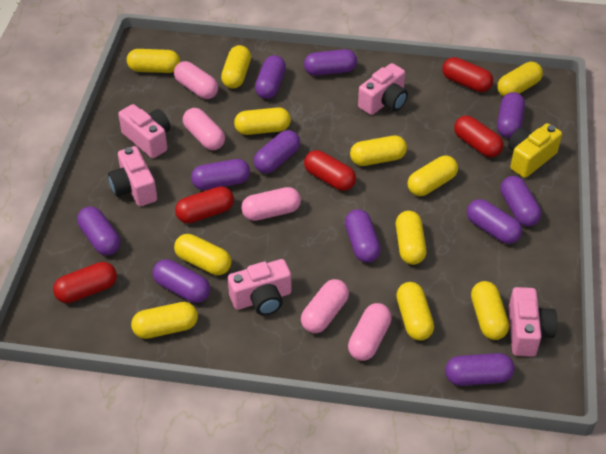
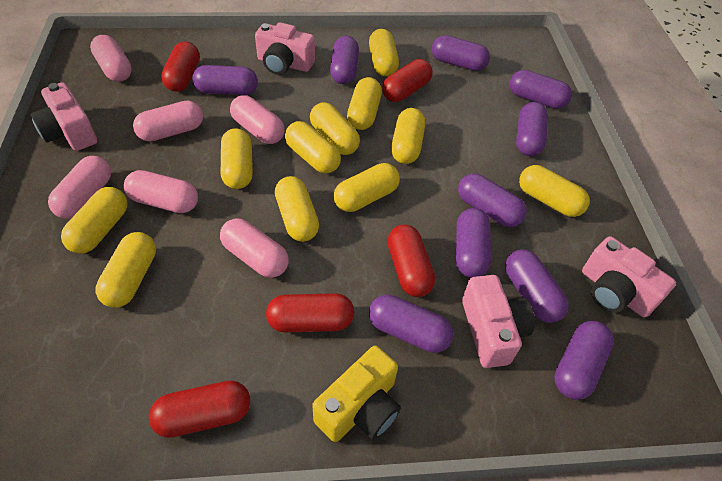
pink camera: [108,146,157,206] [118,104,171,158] [228,259,291,316] [358,63,408,115] [508,287,557,357] = 5 -> [30,82,97,151] [255,22,315,75] [462,275,535,368] [582,236,676,318] = 4
pink capsule: [174,61,218,99] [183,108,225,150] [241,187,301,221] [301,279,349,333] [348,303,392,361] = 5 -> [48,156,111,219] [90,35,132,82] [124,170,198,213] [133,101,203,142] [220,218,289,278] [230,95,285,144] = 6
purple capsule: [77,206,120,255] [153,259,210,303] [191,159,250,190] [254,130,300,173] [255,55,286,99] [304,49,357,76] [345,209,381,263] [445,353,515,386] [467,199,522,244] [497,92,525,138] [500,176,541,226] = 11 -> [192,65,258,95] [330,36,359,84] [369,294,453,353] [432,35,490,71] [456,208,491,278] [458,173,527,227] [505,249,569,323] [509,70,572,109] [516,102,548,156] [554,321,614,400] = 10

